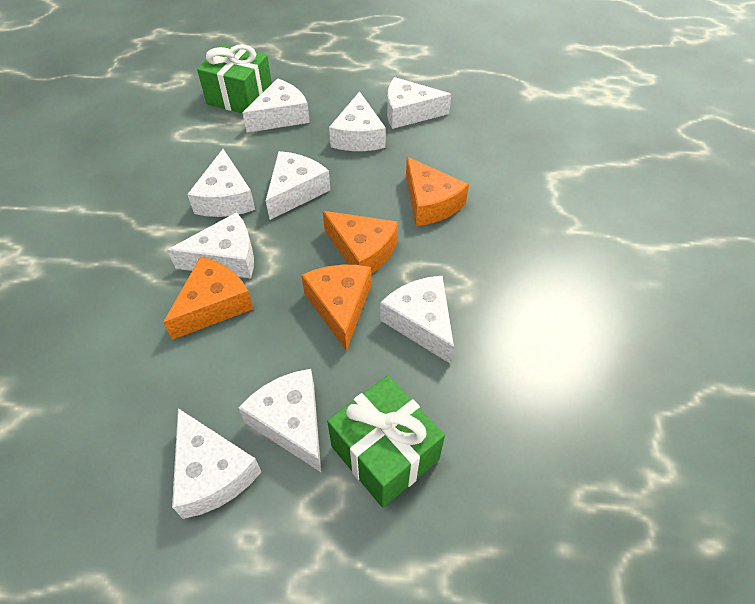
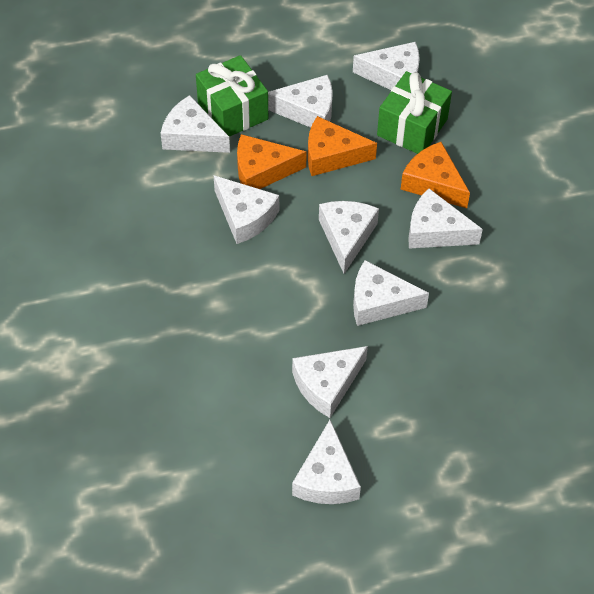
orange cheese: [163,257,254,340] [301,265,371,351] [323,211,398,275] [406,157,469,226] = 4 -> [237,134,307,189] [308,116,377,176] [401,142,470,208] = 3

